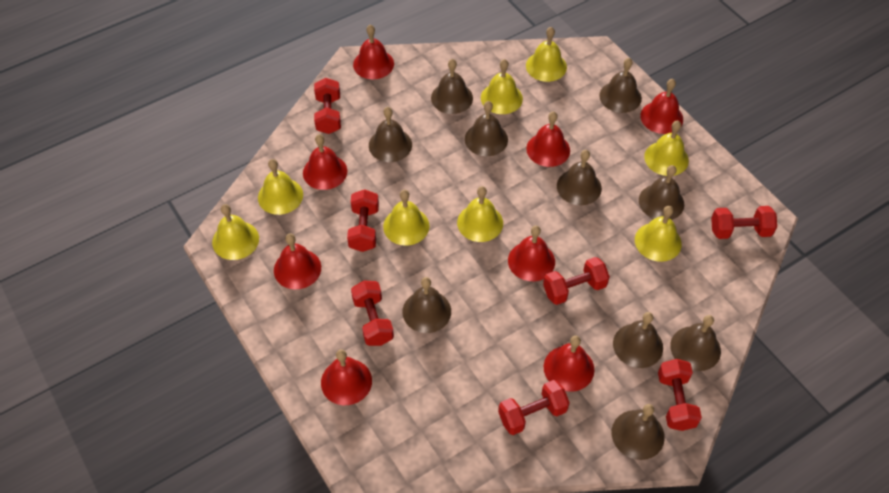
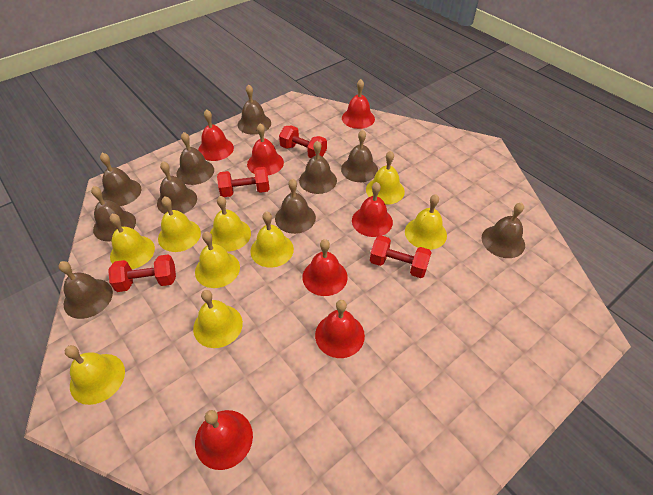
red bell: [274,233,321,289] [303,134,347,190] [321,349,372,405] [353,25,394,79] [508,225,555,281] [526,111,570,167] [544,335,594,392] [640,79,683,134] = 8 -> [195,410,253,470] [198,109,234,161] [247,123,284,175] [302,239,348,296] [315,300,365,358] [342,79,375,129] [352,182,393,237] = 7
red dumbbell: [314,78,341,134] [347,189,379,252] [351,280,394,346] [498,380,570,435] [543,257,610,305] [658,359,702,431] [711,206,777,239] = 7 -> [108,255,176,292] [217,167,270,197] [279,125,327,158] [370,235,432,278] = 4
yellow bell: [212,204,259,260] [258,159,303,215] [383,190,430,246] [457,186,503,242] [481,59,523,114] [526,27,567,82] [635,206,682,262] [644,121,689,176] = 8 -> [65,345,125,405] [109,214,155,269] [158,196,201,252] [193,290,243,348] [195,231,240,288] [210,196,251,251] [250,211,294,268] [366,151,405,205] [405,194,447,250] = 9

